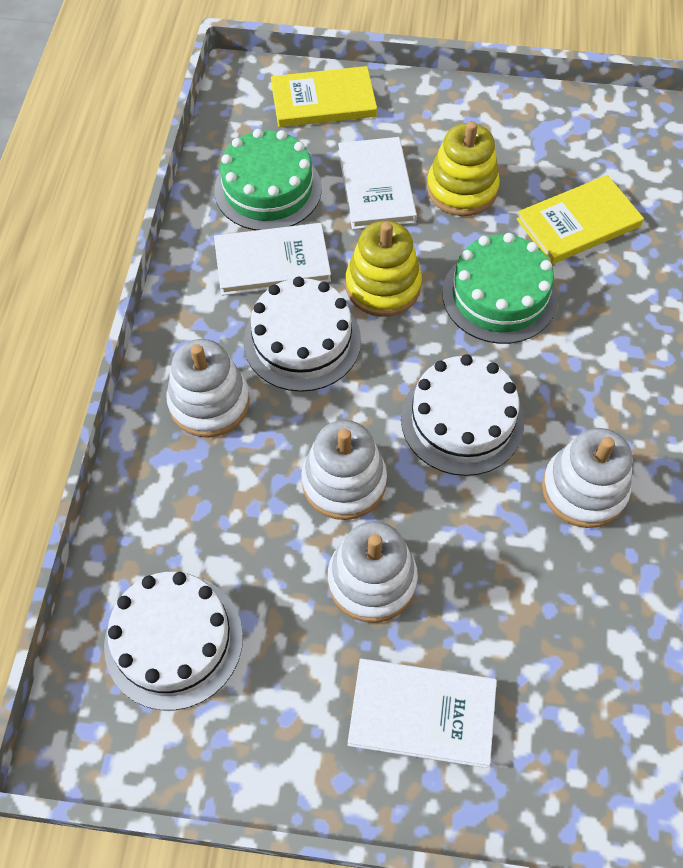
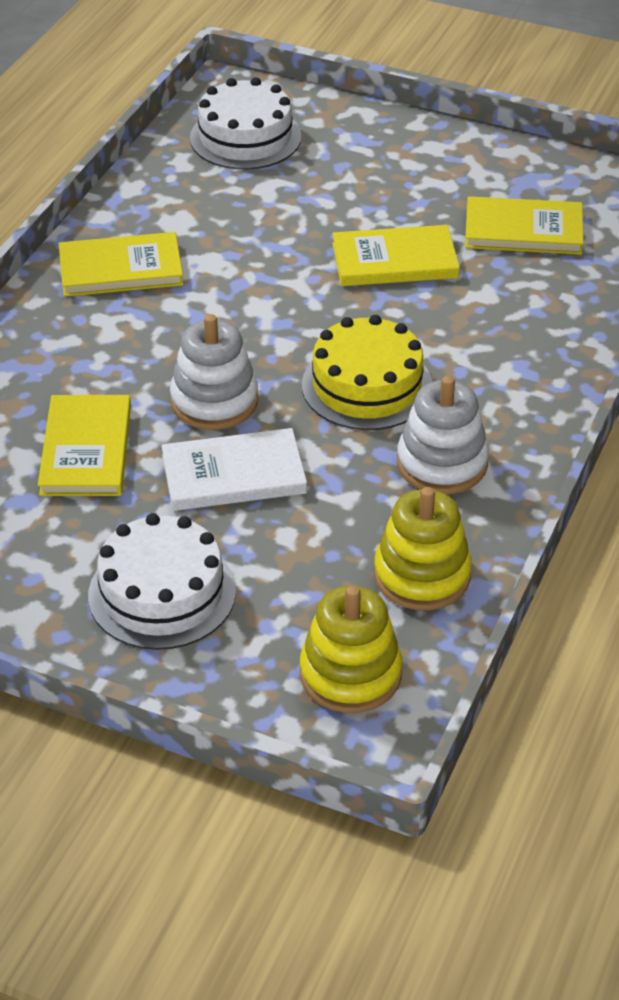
green cake: [215,129,322,230] [442,233,557,344] = 2 -> none = 0
white book: [214,223,331,296] [338,137,417,230] [348,659,497,768] = 3 -> [161,428,307,511] = 1
white cake: [104,572,243,710] [243,277,361,392] [401,354,524,476] = 3 -> [88,513,236,650] [190,77,301,170] = 2
white stacking toy: [166,339,250,437] [301,420,387,520] [328,521,418,623] [542,428,632,528] = 4 -> [170,314,258,430] [397,376,489,494] = 2
yellow book: [271,66,377,127] [517,175,644,264] = 2 -> [38,395,131,496] [59,232,183,297] [332,225,460,286] [465,196,584,254] = 4
yellow cake: none = 0 -> [302,315,432,430] = 1

